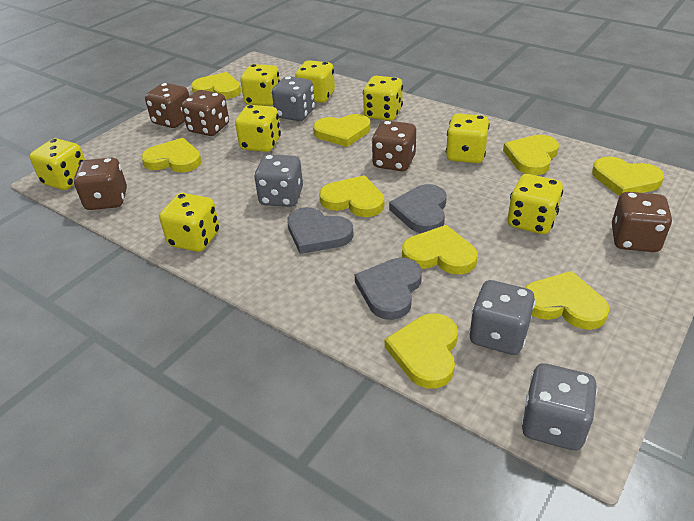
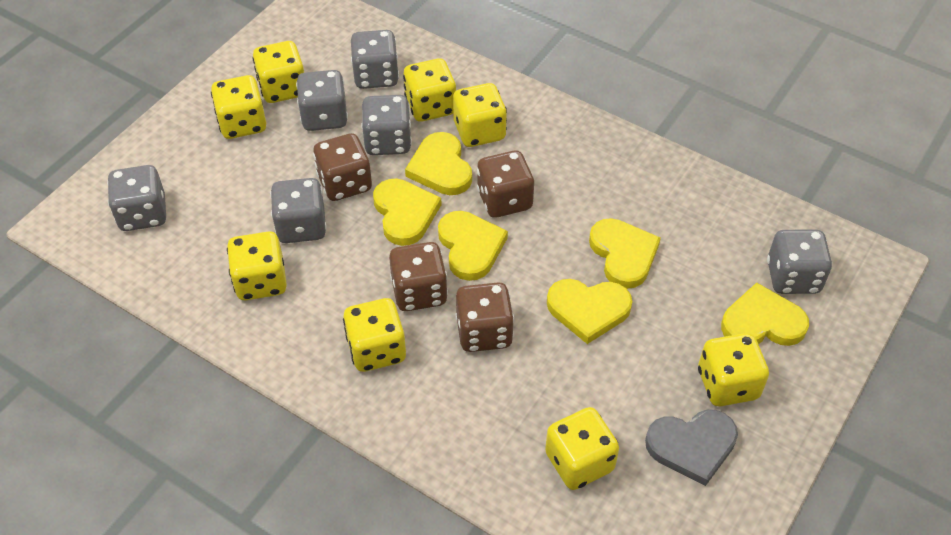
brown dice: [74,157,127,210] [145,83,189,128] [182,90,229,136] [372,120,416,171] [612,192,672,252] = 5 -> [313,133,372,201] [389,242,448,311] [455,282,514,352] [477,150,534,218] = 4
grey dice: [254,154,303,207] [272,76,315,121] [469,280,535,355] [521,363,597,450] = 4 -> [107,165,166,231] [270,178,327,243] [296,70,348,131] [351,30,399,89] [361,95,412,155] [767,230,832,294] = 6
grey heart: [287,207,354,254] [355,258,422,320] [389,184,447,233] = 3 -> [645,410,738,486] = 1
yellow heart: [141,138,202,172] [191,72,241,99] [313,114,370,147] [319,175,384,217] [385,313,458,389] [402,225,478,274] [503,135,559,175] [525,271,610,330] [592,157,664,196] = 9 -> [373,178,442,246] [405,132,472,195] [438,211,508,281] [547,279,632,344] [589,218,661,289] [721,283,809,346] = 6

